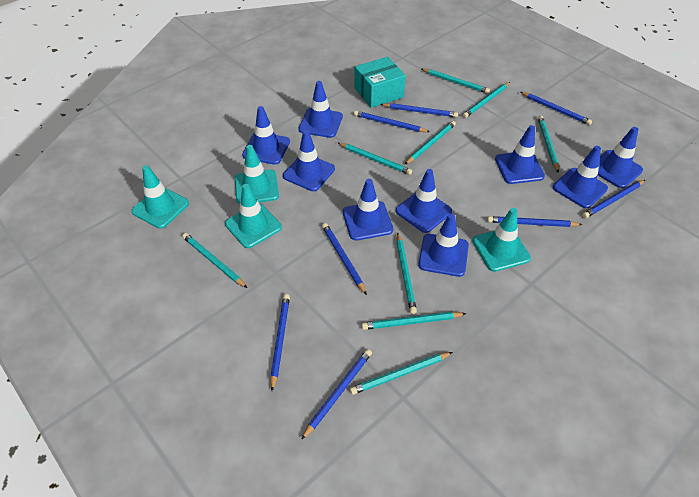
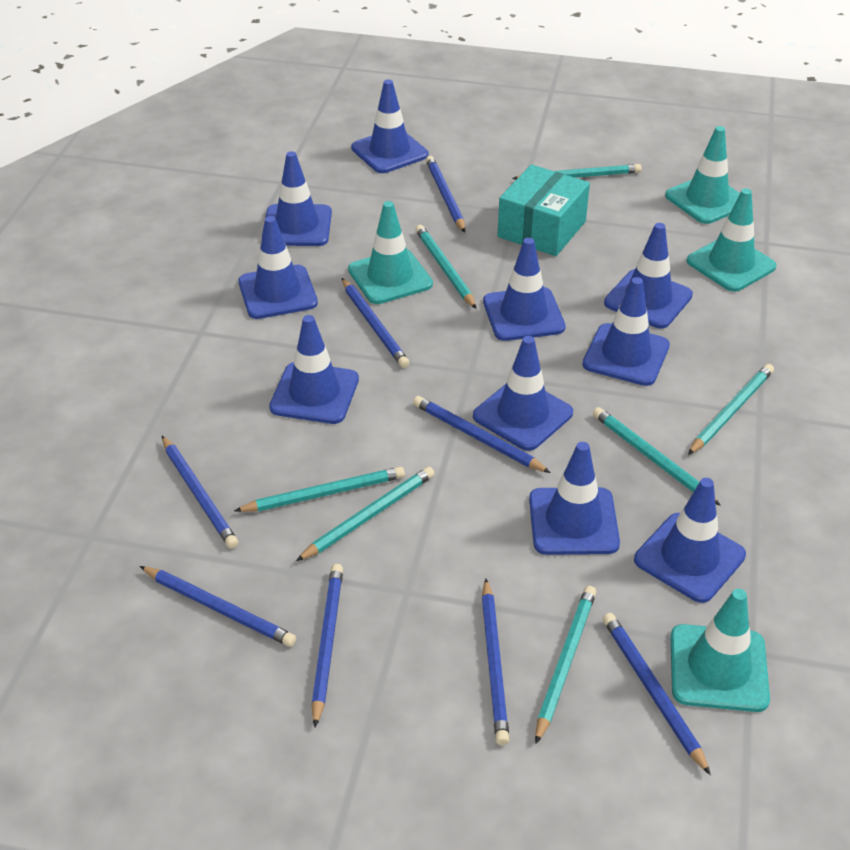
blue traffic cone: [242,106,290,165] [283,130,335,191] [299,81,343,138] [343,179,393,241] [396,169,452,233] [418,214,469,277] [495,125,545,184] [553,146,608,208] [598,127,643,188] = 9 -> [238,216,318,319] [262,151,332,246] [269,315,359,424] [351,80,428,173] [473,336,573,451] [483,238,566,341] [529,442,620,555] [582,277,670,386] [604,223,693,328] [634,478,746,603] = 10
turquoise pencil: [182,233,247,288] [338,143,412,175] [350,352,453,395] [362,312,466,330] [397,233,417,314] [405,121,456,164] [422,68,490,94] [463,82,510,118] [538,116,559,173] = 9 -> [234,467,405,512] [296,467,435,561] [415,225,476,309] [512,164,642,180] [535,586,596,744] [593,407,721,506] [688,364,774,455] = 7

